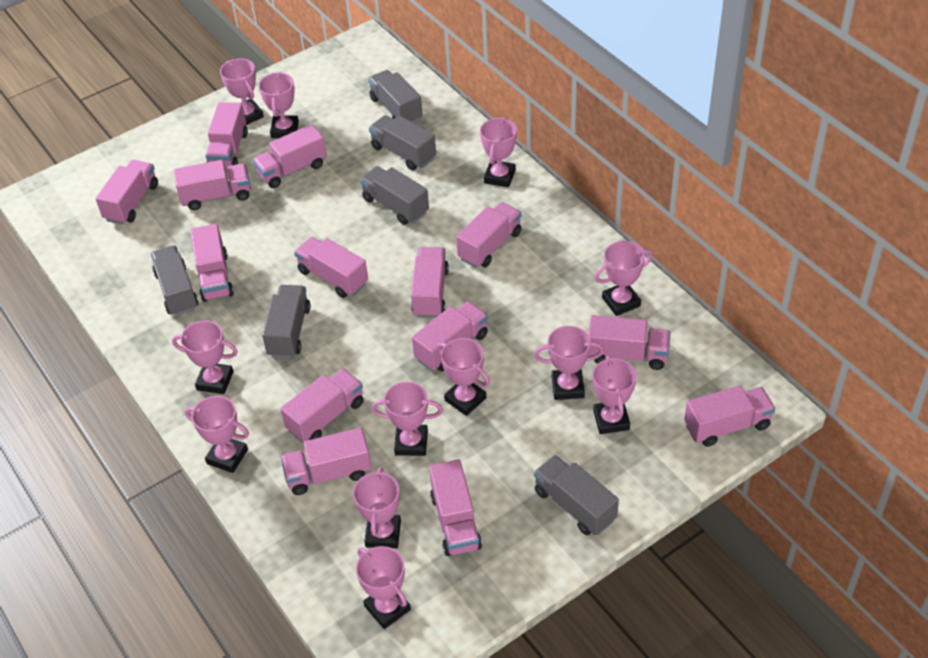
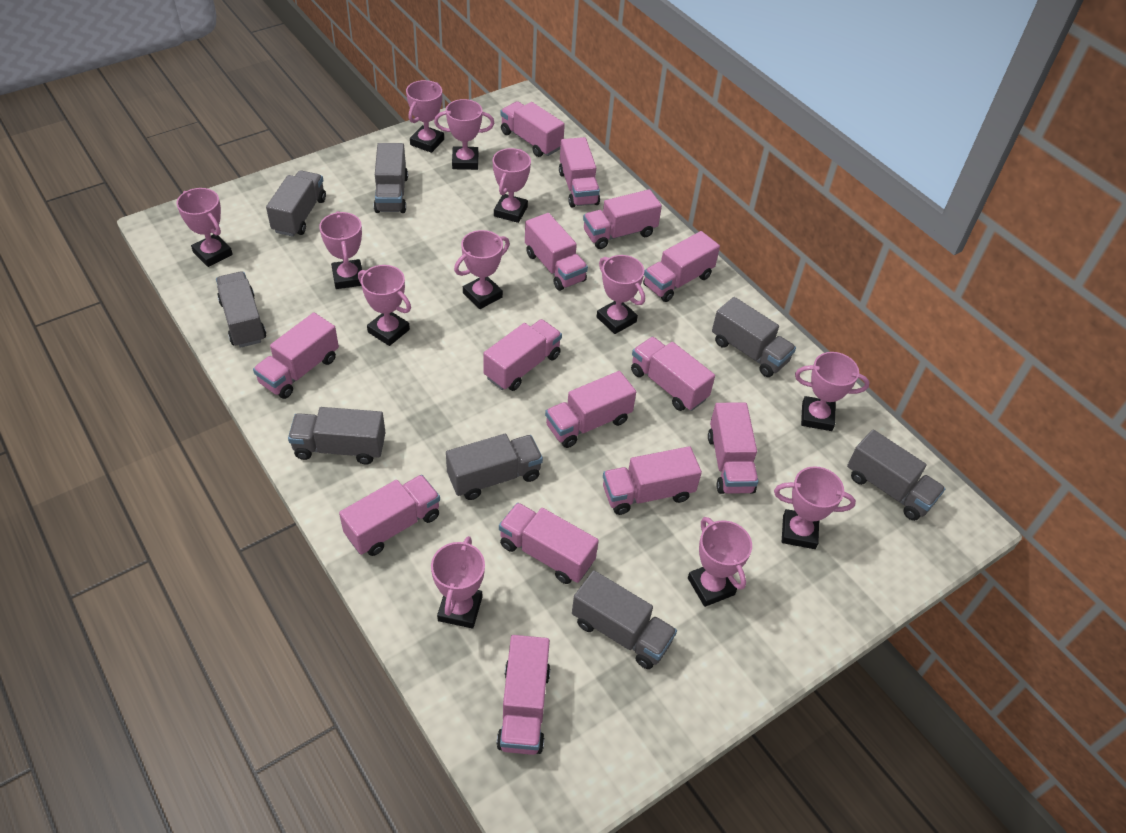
grey truck: [151,245,198,316] [262,285,311,358] [360,166,429,225] [368,70,423,123] [369,115,436,170] [534,455,619,535] = 6 -> [216,272,266,348] [266,170,326,237] [288,407,386,464] [374,143,408,213] [446,434,543,500] [572,570,677,669] [712,297,796,377] [847,430,945,521] = 8

